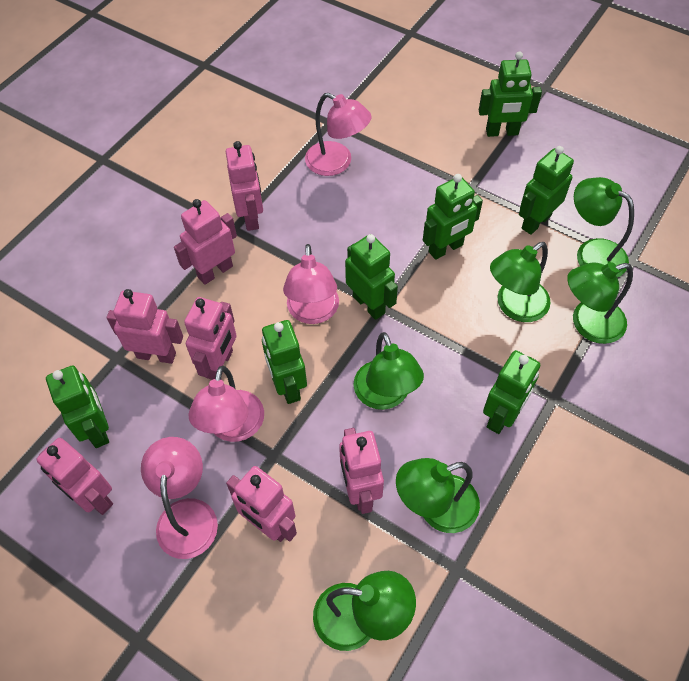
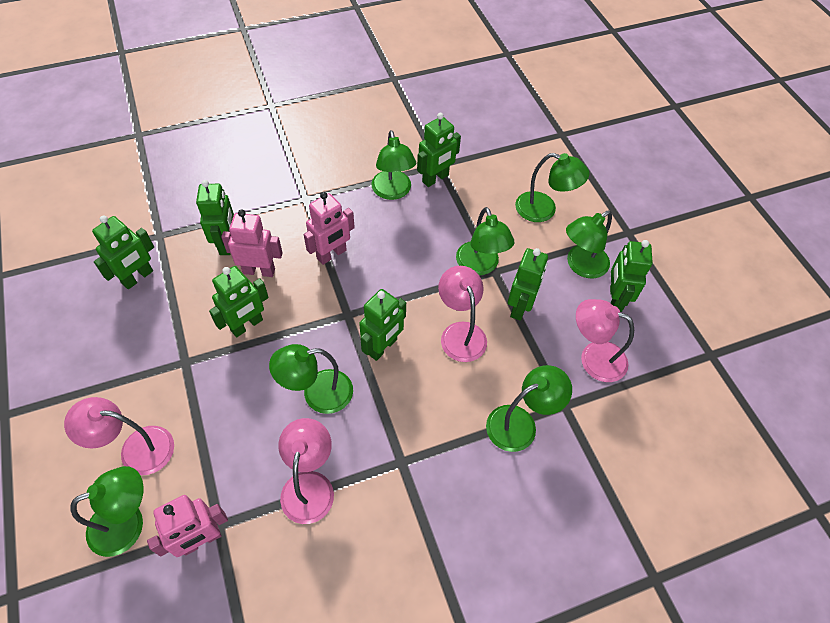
green lamp: [313,571,416,651] [353,332,424,410] [396,458,480,533] [490,242,551,322] [567,262,633,344] [574,177,634,277] = 6 -> [70,466,144,557] [269,344,353,414] [371,130,416,200] [456,207,514,275] [486,365,572,452] [515,153,590,222] [566,211,612,278] = 7
pink robot: [36,438,113,515] [107,289,183,364] [174,199,237,285] [184,297,237,380] [226,141,263,231] [226,466,297,542] [339,428,384,514] = 7 -> [147,495,228,557] [221,209,283,277] [304,192,355,265] = 3

